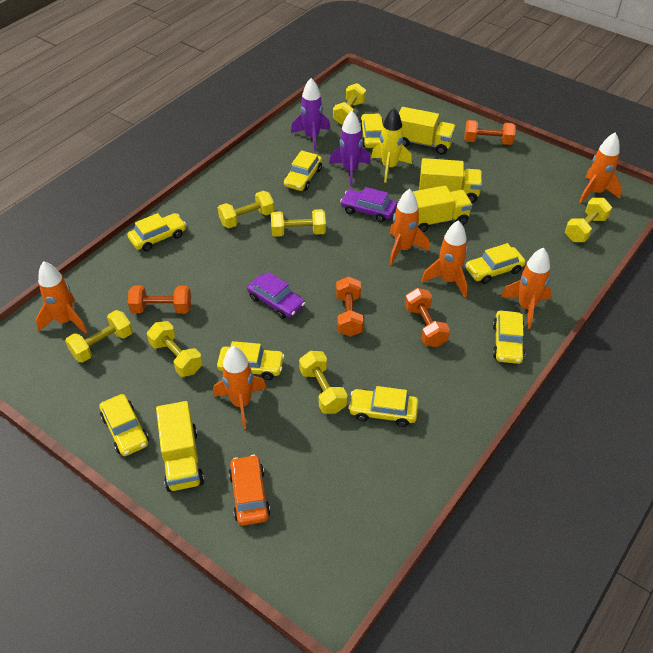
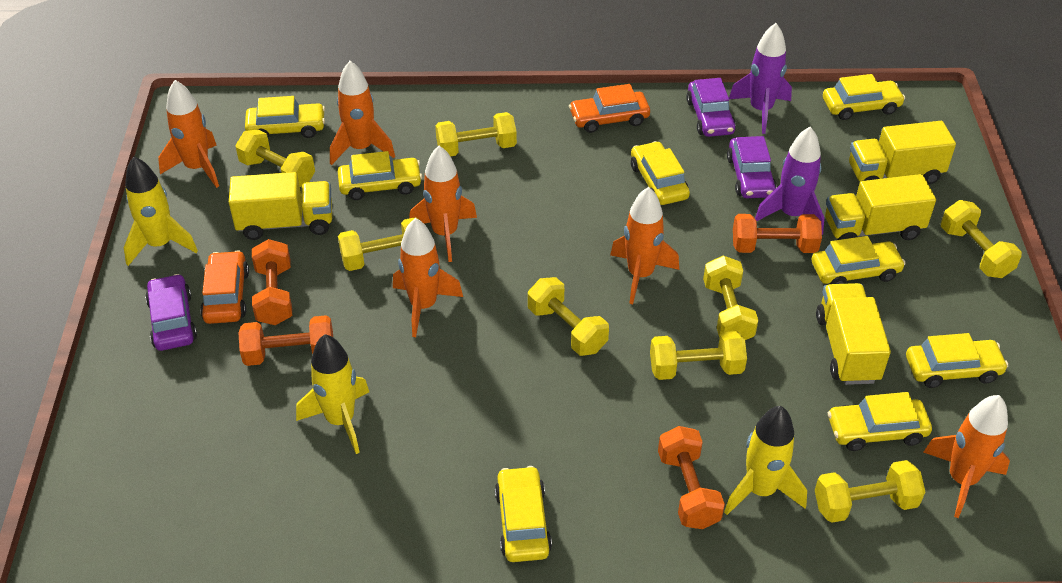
orange car: [229,455,270,526] = 1 -> [200,250,249,324] [569,84,650,133] = 2
purple car: [247,272,305,319] [340,187,397,222] = 2 -> [145,274,197,351] [686,78,736,137] [727,136,777,198] = 3
yellow dumbbell: [65,310,133,362] [147,321,202,377] [218,191,274,228] [271,209,326,237] [299,351,347,414] [333,83,366,125] [565,198,612,242] = 7 -> [235,129,315,187] [338,217,421,271] [435,112,517,156] [528,277,609,356] [650,331,747,380] [703,256,758,340] [815,460,925,523] [941,200,1022,278] = 8
yellow rocket: [371,108,412,183] = 1 -> [124,156,198,266] [296,334,369,454] [724,406,807,515] = 3

